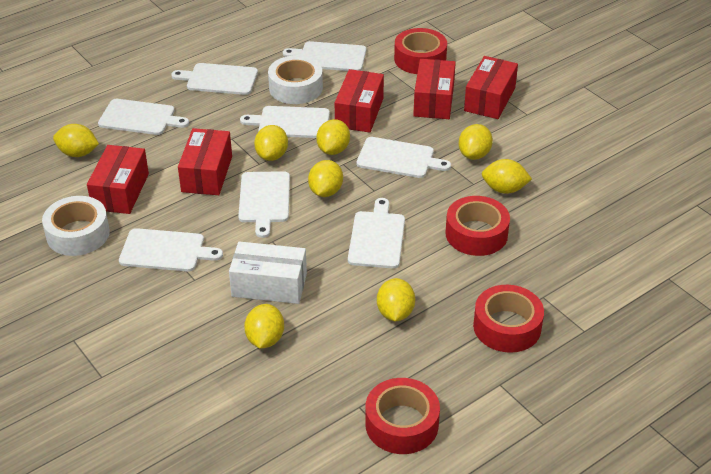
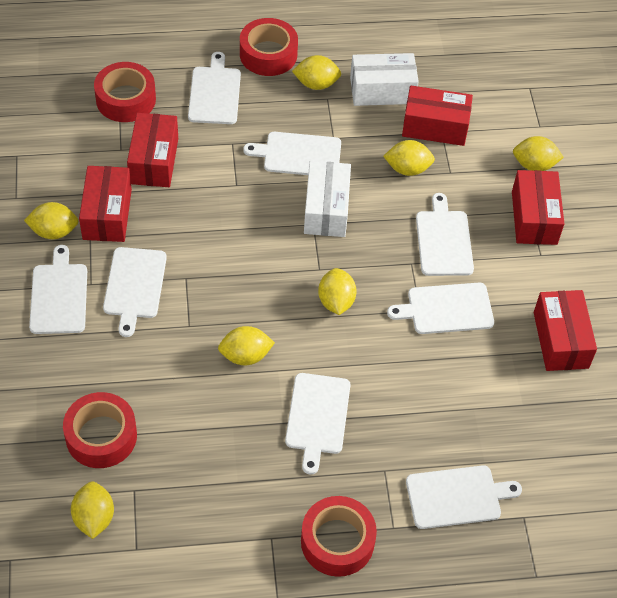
white box: [229,241,307,304] = 1 -> [304,161,351,237] [350,53,419,106] = 2
white tape: [42,196,110,256] [268,56,323,104] = 2 -> none = 0
yellow lemon: [53,124,99,157] [244,304,284,349] [254,125,288,161] [308,160,343,197] [316,119,350,155] [377,278,415,321] [459,124,493,160] [482,159,532,194] = 8 -> [24,202,78,239] [71,481,114,539] [218,326,275,365] [292,55,341,90] [318,268,357,315] [383,140,435,176] [513,136,564,171] = 7

